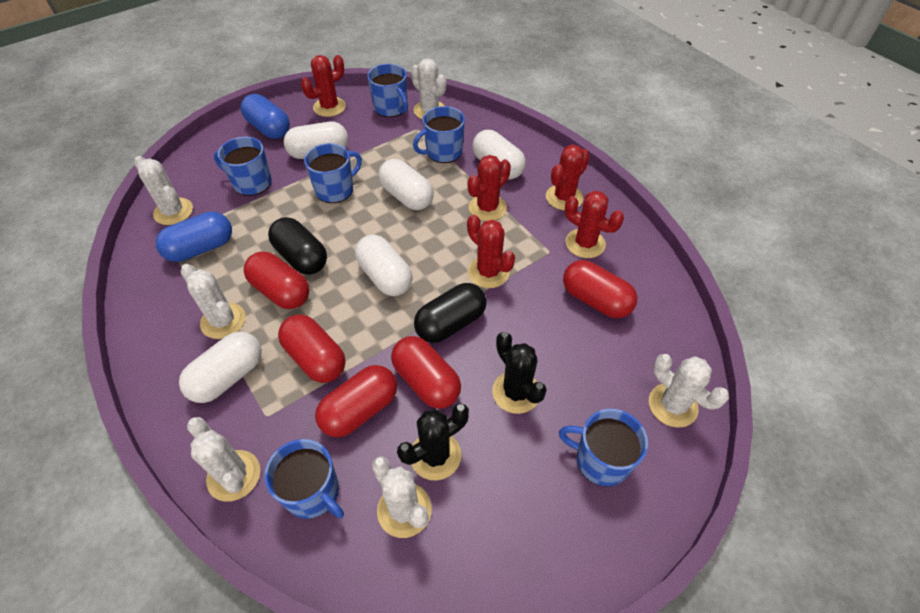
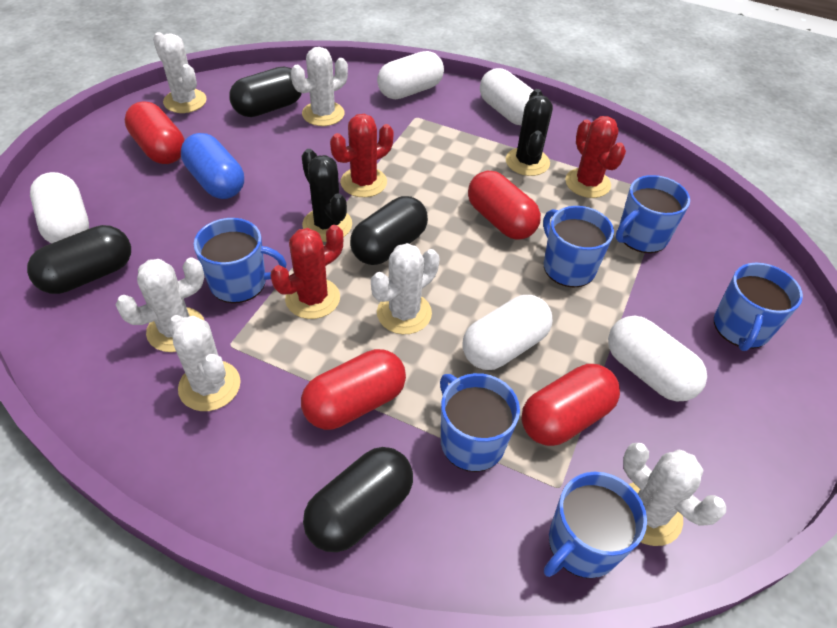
black capsule: [268,217,327,275] [414,283,487,343] = 2 -> [27,225,131,294] [229,67,302,117] [303,447,413,552] [350,196,428,265] = 4
blue capsule: [156,211,232,262] [241,94,290,139] = 2 -> [181,133,244,199] = 1
red cactus: [301,55,346,117] [467,155,511,221] [467,214,515,288] [546,144,590,210] [565,191,624,258] = 5 -> [271,225,343,319] [330,114,393,197] [565,116,626,198] = 3
red capsule: [243,252,309,309] [278,314,346,383] [315,365,397,437] [391,336,461,409] [563,260,637,318] = 5 -> [125,101,185,164] [301,349,406,430] [468,171,541,240] [521,364,620,446] = 4

